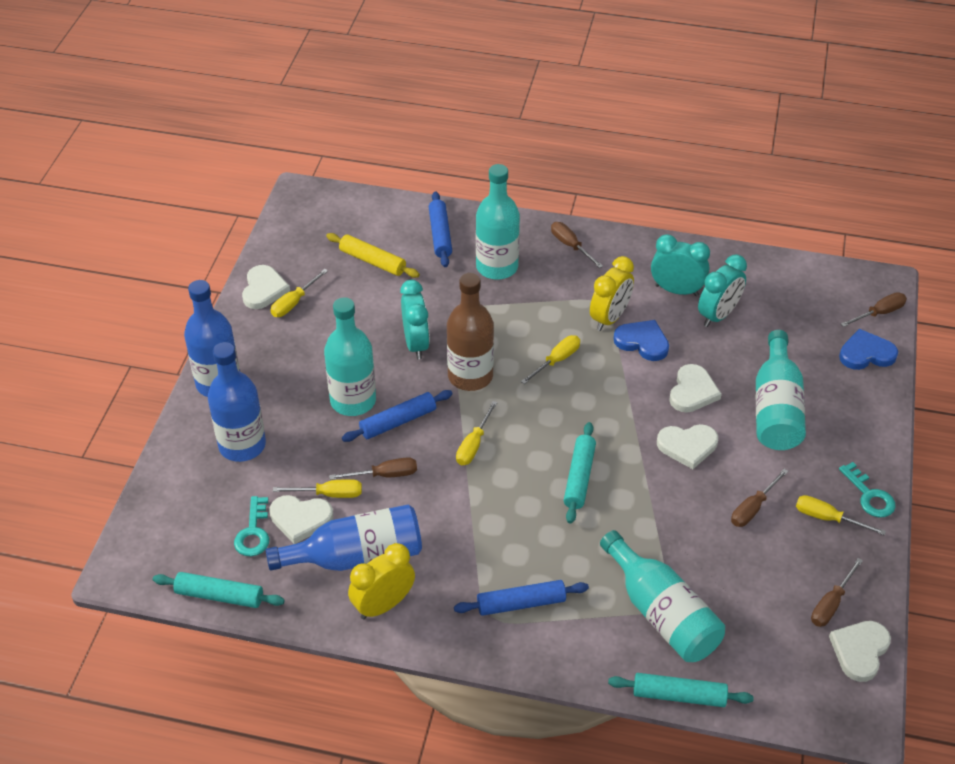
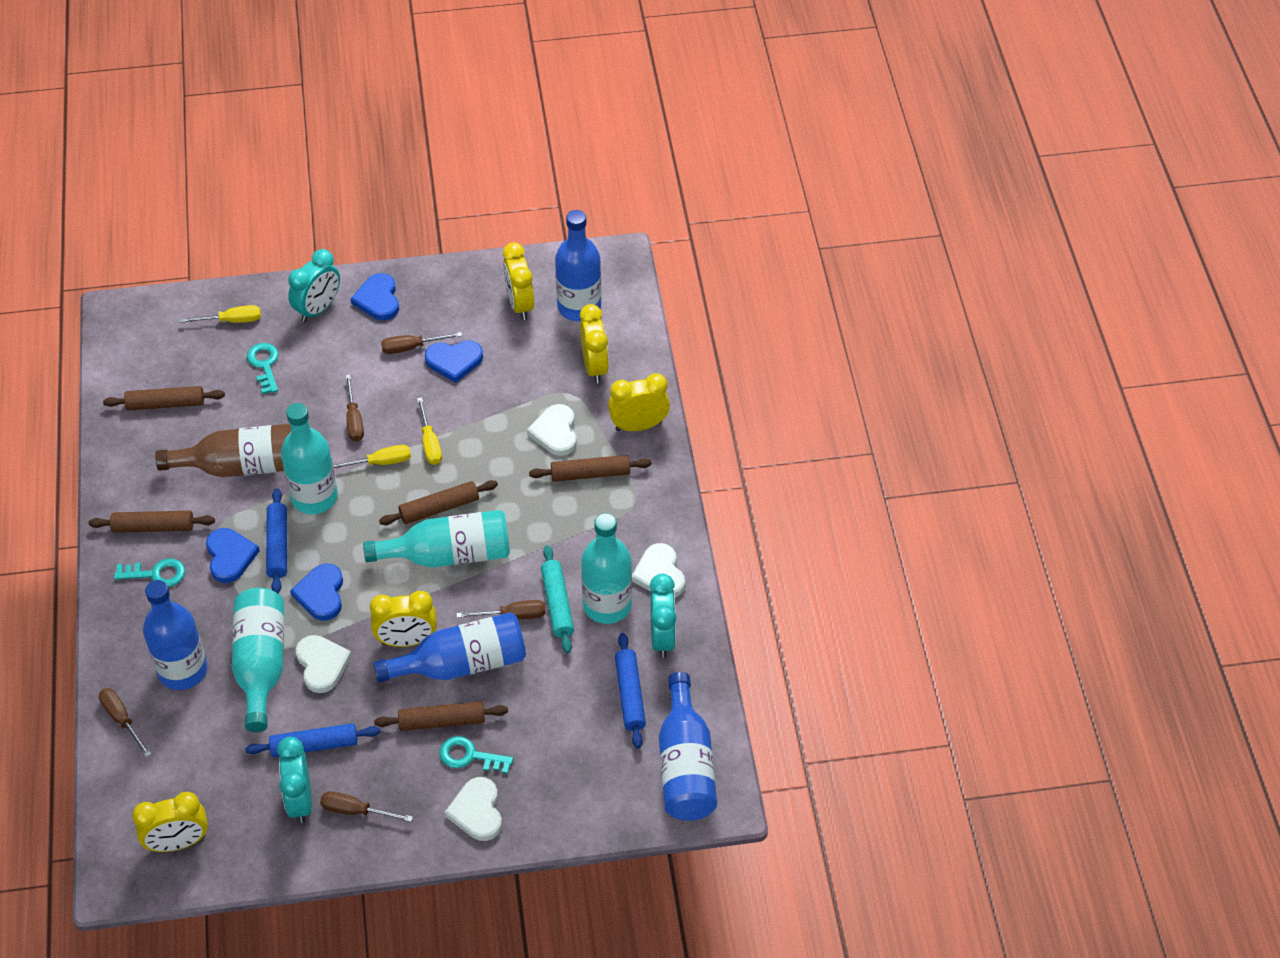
blue bottle: [184,280,240,397] [208,342,266,462] [266,505,422,571] = 3 -> [143,580,207,690] [373,612,526,683] [555,210,601,321] [659,672,717,821] = 4
blue heart: [613,320,669,361] [839,329,898,370] = 2 -> [206,528,260,583] [290,563,343,621] [351,273,399,320] [425,340,483,383] = 4
brown rolling pin: none = 0 -> [88,511,215,533] [103,386,225,410] [374,701,508,731] [379,480,498,525] [529,455,652,482] = 5
turquoise key: [234,496,270,556] [839,462,896,517] = 2 -> [114,558,185,587] [247,343,279,394] [439,736,513,774] = 3
turquoise rolling pin: [153,572,285,608] [564,422,596,524] [608,673,754,707] = 3 -> [541,545,574,653] = 1
white heart: [242,265,290,309] [269,495,333,544] [657,424,718,469] [669,364,722,413] [829,621,891,682] = 5 -> [296,635,352,693] [445,777,502,841] [527,404,577,456] [632,543,685,597] = 4
yellow clock: [348,543,415,619] [590,256,634,331] = 2 -> [132,792,208,852] [370,591,437,647] [503,242,534,320] [580,304,609,383] [608,373,670,431] = 5
yellow rolling pin: [326,233,420,278] = 1 -> none = 0
yellow screwdriver: [271,269,328,317] [273,479,362,498] [456,401,498,465] [521,335,580,384] [796,495,886,536] = 5 -> [180,305,261,323] [333,445,411,468] [417,397,442,465] = 3

